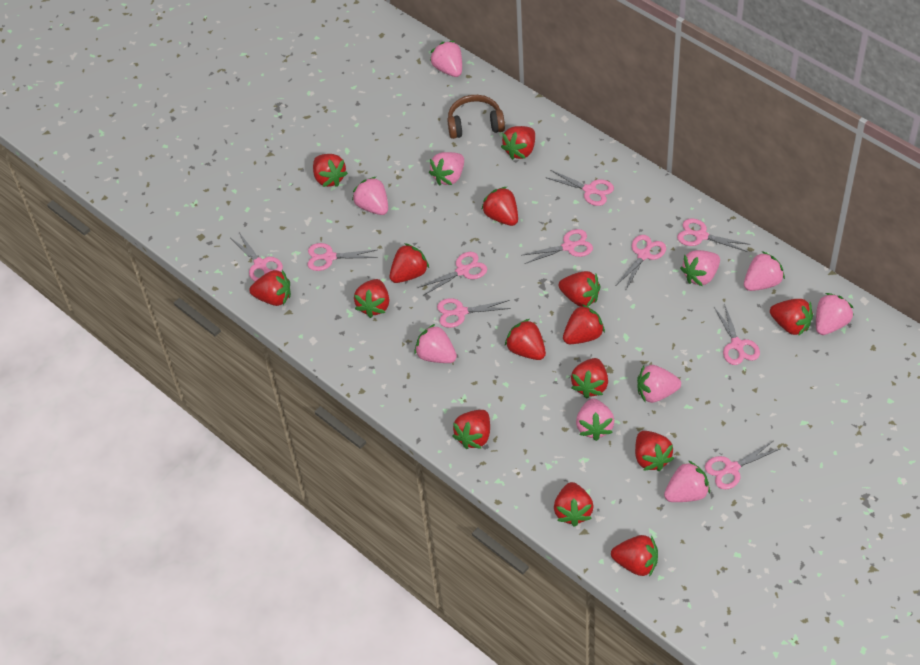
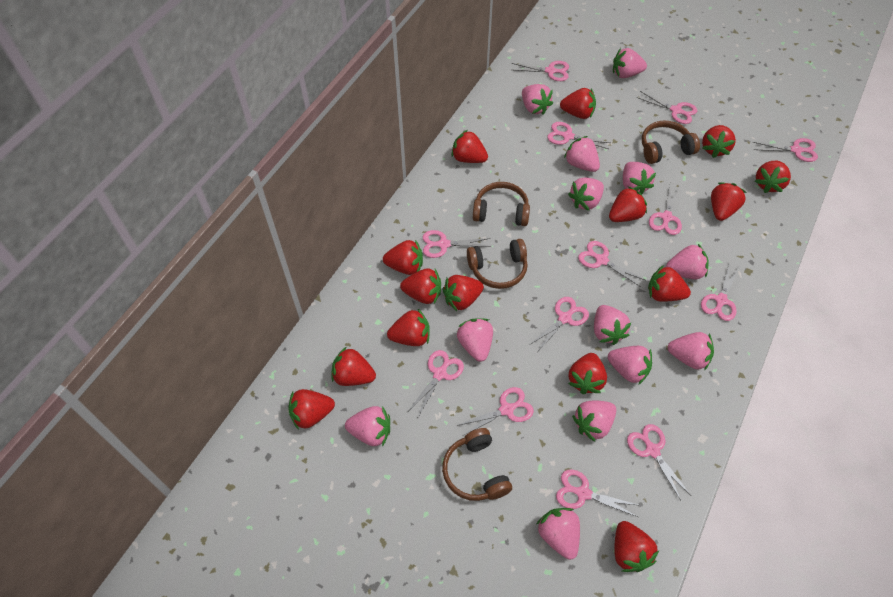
brown headphones: [447,95,505,139] = 1 -> [442,428,512,501] [467,239,528,289] [473,182,530,226] [642,121,700,164] = 4
pink scissors: [231,233,283,281] [307,243,378,271] [418,252,487,296] [437,298,511,328] [521,229,593,264] [545,170,614,206] [616,235,666,291] [677,218,750,252] [705,441,780,489] [714,303,760,365] = 10 -> [408,350,464,417] [423,230,491,258] [456,387,534,436] [511,61,569,81] [528,297,589,352] [547,122,610,149] [556,469,641,517] [578,241,646,287] [627,424,691,500] [636,91,697,124] [649,185,682,235] [701,262,740,321] [753,138,818,162] = 13
pink strawberry: [352,177,388,215] [414,324,457,363] [429,152,464,186] [430,41,462,77] [576,398,614,441] [637,365,681,403] [664,460,710,502] [680,250,720,286] [744,251,785,291] [816,293,854,335] = 10 -> [345,406,390,447] [457,318,493,362] [522,84,553,115] [537,508,580,560] [564,136,600,172] [568,177,604,211] [572,401,616,442] [594,305,631,345] [608,346,652,385] [613,48,647,78] [623,162,656,195] [666,244,709,279] [668,332,714,371] = 13

